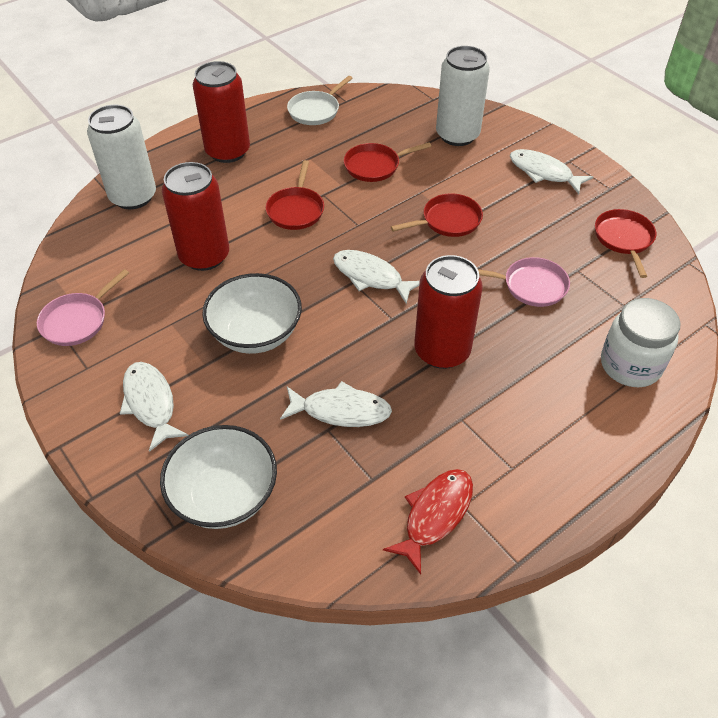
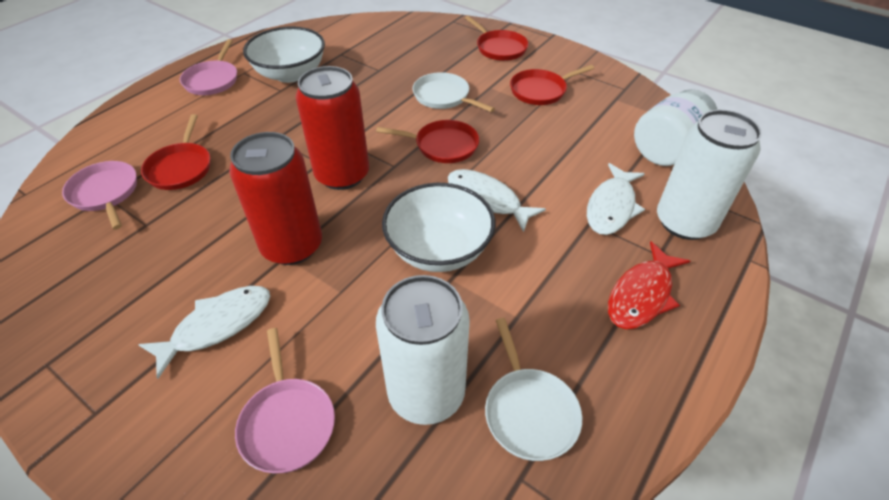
pink pan: [37,269,129,346] [478,257,570,307] = 2 -> [62,161,137,230] [180,39,237,95] [235,328,335,473] = 3
red can: [162,162,229,271] [193,61,250,163] [414,255,483,369] = 3 -> [229,132,322,265] [296,66,369,190] = 2
white fish: [120,362,188,452] [280,381,392,427] [333,250,420,304] [510,149,593,194] = 4 -> [138,286,270,379] [448,169,546,232] [587,163,645,235] = 3
white pan: [287,76,353,125] = 1 -> [413,72,495,112] [485,318,582,461] = 2

